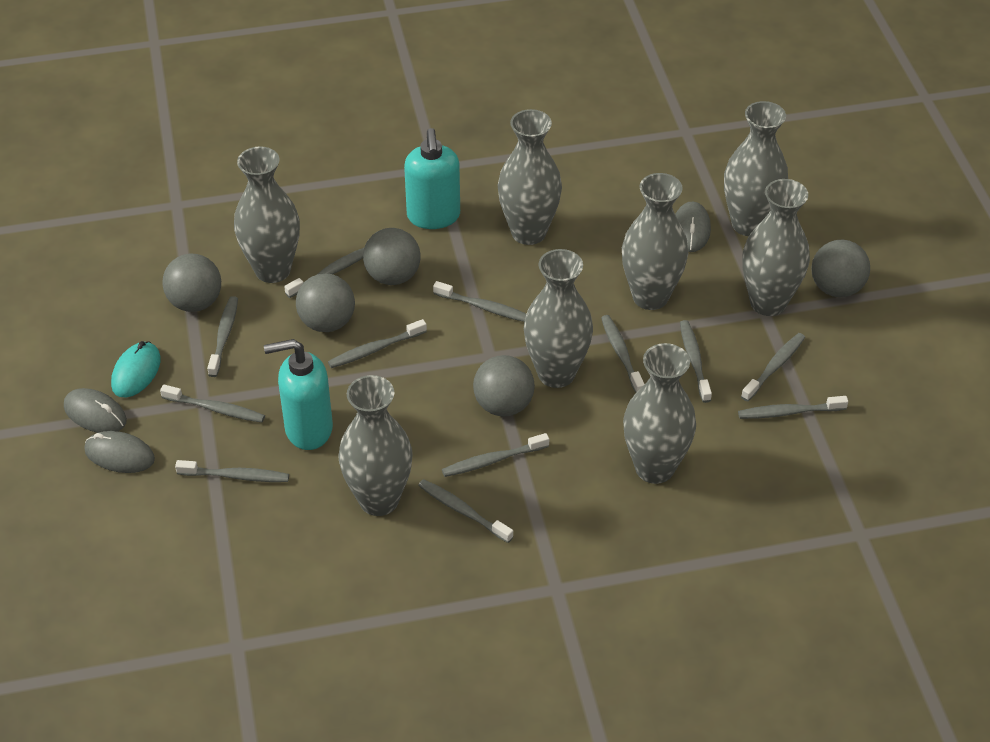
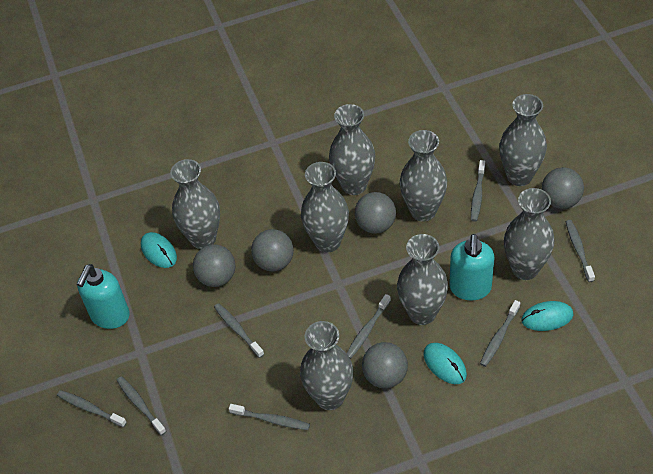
grey mouse: [64,388,127,433] [85,431,155,473] [675,202,711,252] = 3 -> none = 0
grey toothbrush: [160,385,265,423] [175,460,289,482] [207,296,238,377] [284,248,364,298] [328,319,427,368] [418,479,513,543] [433,281,526,322] [442,433,549,477] [601,315,644,393] [680,320,712,403] [738,396,848,419] [741,333,805,401] = 12 -> [57,390,127,428] [116,376,166,436] [214,303,264,358] [229,404,310,430] [347,294,391,359] [471,160,485,222] [480,300,520,367] [566,220,595,282] = 8
turquoise mouse: [111,341,161,397] = 1 -> [141,232,177,268] [423,343,467,384] [521,301,573,331] = 3

